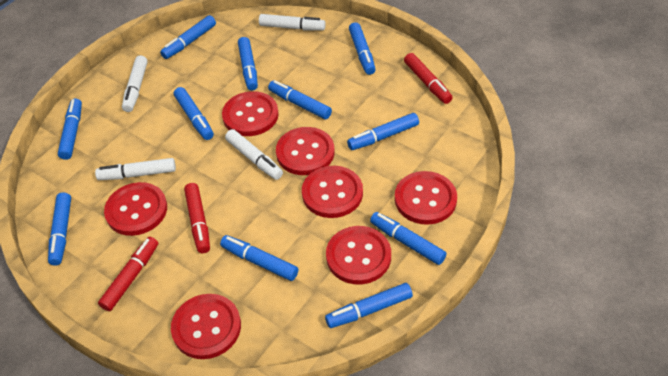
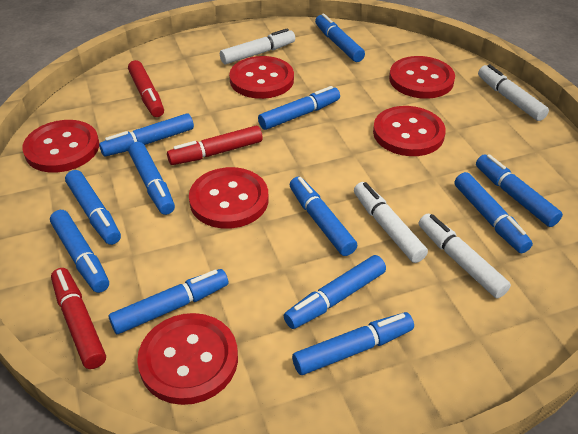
blue marker: [48,192,71,266] [58,98,82,160] [160,15,216,59] [174,87,214,140] [220,235,298,281] [238,37,258,91] [268,80,332,119] [325,283,413,328] [347,113,419,150] [349,22,376,75] [370,212,447,265] = 11 -> [50,210,109,293] [65,170,121,245] [99,113,194,156] [109,269,228,334] [128,142,175,215] [258,86,340,130] [284,255,386,329] [290,177,357,256] [292,312,414,375] [315,13,365,62] [454,172,533,253] [476,154,563,227] = 12
red button: [104,182,167,236] [171,294,241,359] [222,91,279,136] [276,127,335,175] [302,166,363,218] [326,226,391,285] [395,171,457,225] = 7 -> [22,120,99,173] [137,313,238,405] [189,167,268,229] [229,56,294,99] [373,106,446,156] [389,56,455,99] = 6

